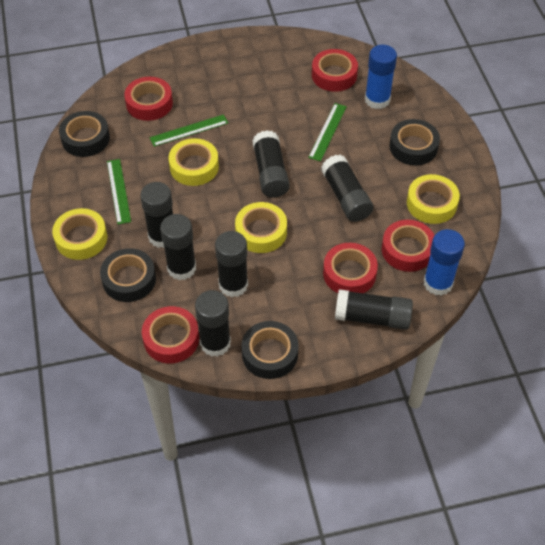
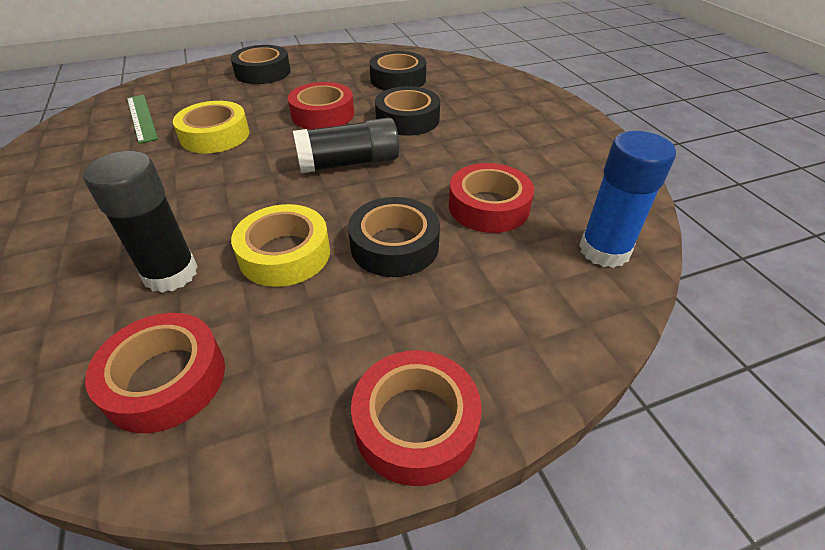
black glue stick: [140,182,173,248] [160,214,196,280] [195,290,231,357] [215,231,248,297] [252,130,290,198] [321,155,373,222] [335,289,413,330] = 7 -> [83,151,198,293] [293,117,399,173] = 2
blue glue stick: [365,45,397,109] [424,229,465,296] = 2 -> [579,131,676,268] = 1
green ruler: [107,159,131,224] [150,114,228,147] [308,103,347,161] = 3 -> [127,95,158,144] = 1
red tape: [124,77,173,121] [142,306,199,363] [312,49,358,92] [323,243,378,293] [382,220,435,272] = 5 -> [85,313,225,433] [288,82,354,129] [351,350,482,486] [449,163,534,233] = 4
yellow tape: [52,208,107,260] [169,138,219,186] [235,202,287,253] [407,174,460,224] = 4 -> [173,101,249,153] [231,204,330,287] = 2

